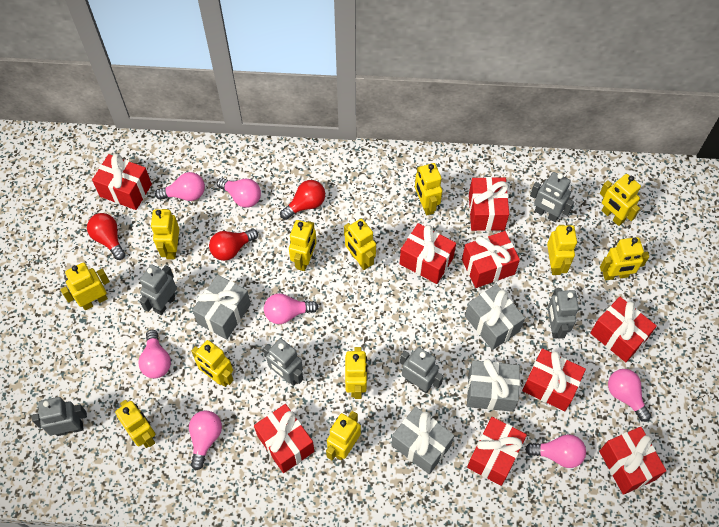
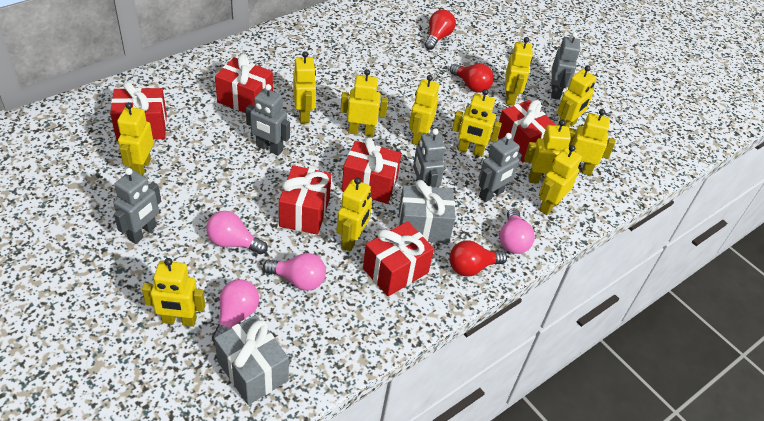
grey gift: [192,275,251,340] [391,406,455,474] [465,284,525,350] [467,359,520,412] = 4 -> [214,315,289,405] [398,180,455,243] = 2
grey robot: [32,397,87,436] [139,264,177,315] [263,338,303,386] [400,347,443,393] [530,172,574,222] [547,288,579,339] = 6 -> [114,168,161,244] [246,84,290,155] [413,128,446,187] [478,133,522,202] [551,32,580,100] = 5
pink light bulb: [138,330,171,378] [155,172,205,201] [189,411,222,470] [217,178,261,208] [264,293,318,324] [525,434,586,468] [608,369,651,422] = 7 -> [206,211,268,254] [212,279,259,343] [263,253,326,291] [499,209,535,254] = 4
red gift: [92,154,152,210] [254,404,314,473] [400,223,456,284] [462,231,520,288] [467,417,527,486] [469,177,509,231] [522,348,586,411] [590,297,657,362] [599,427,666,495] = 9 -> [110,81,167,140] [215,54,273,113] [279,165,331,235] [342,137,401,204] [363,221,434,296] [498,100,556,162] = 6

